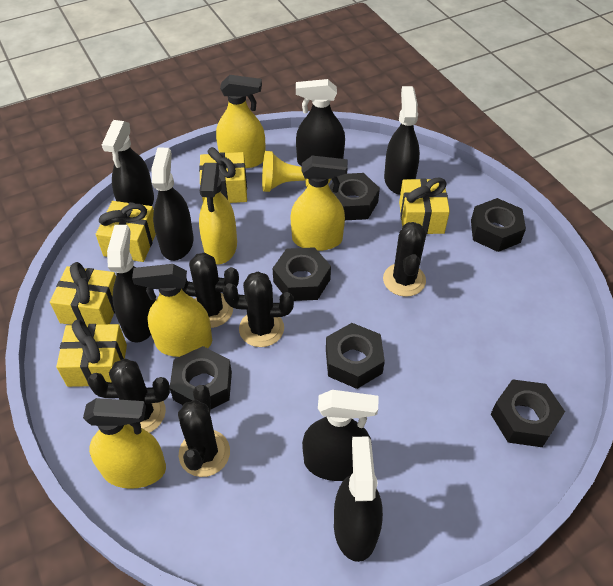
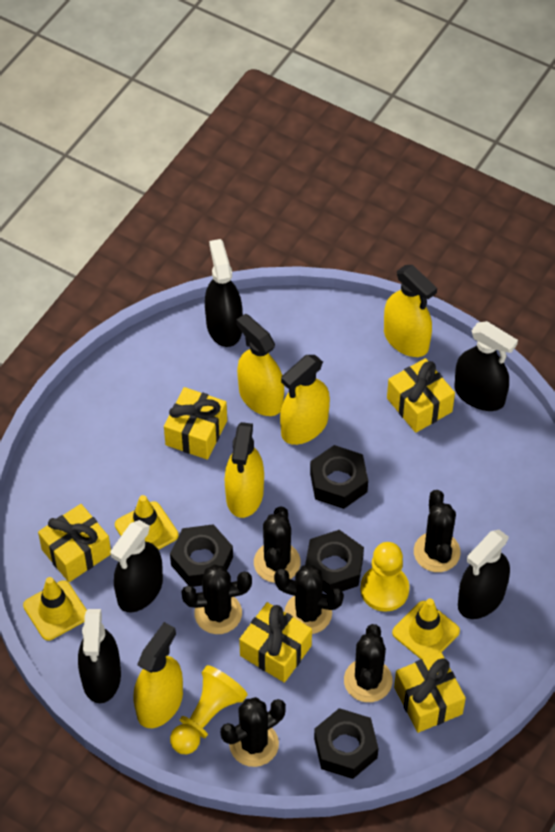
black cactus: [87,359,170,433] [178,385,230,477] [182,253,239,328] [223,272,294,347] [383,222,426,297] = 5 -> [181,564,252,634] [221,697,286,767] [254,506,301,583] [274,565,344,634] [344,624,392,702] [414,490,461,572] = 6
black nut: [170,346,232,410] [273,247,331,301] [326,323,385,389] [329,173,380,220] [471,198,526,252] [491,379,565,447] = 6 -> [170,524,233,587] [305,530,364,595] [310,445,368,509] [314,708,378,779] = 4
black spray bottle: [102,120,154,206] [107,225,156,343] [152,148,194,261] [296,79,345,166] [302,390,379,481] [334,436,383,562] [384,86,420,195] = 7 -> [78,609,121,703] [110,520,163,613] [205,239,243,347] [454,321,518,411] [458,530,510,619] = 5
yellow pawn: [262,151,331,192] = 1 -> [170,665,248,754] [360,542,409,612] = 2
yellow traffic cone: none = 0 -> [23,577,87,641] [115,495,178,550] [392,599,460,660] = 3

